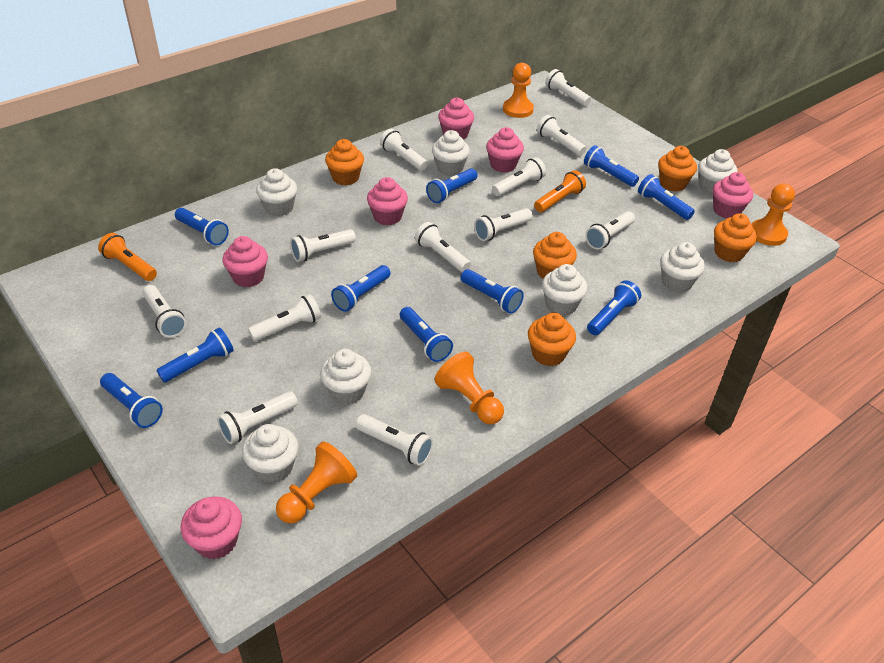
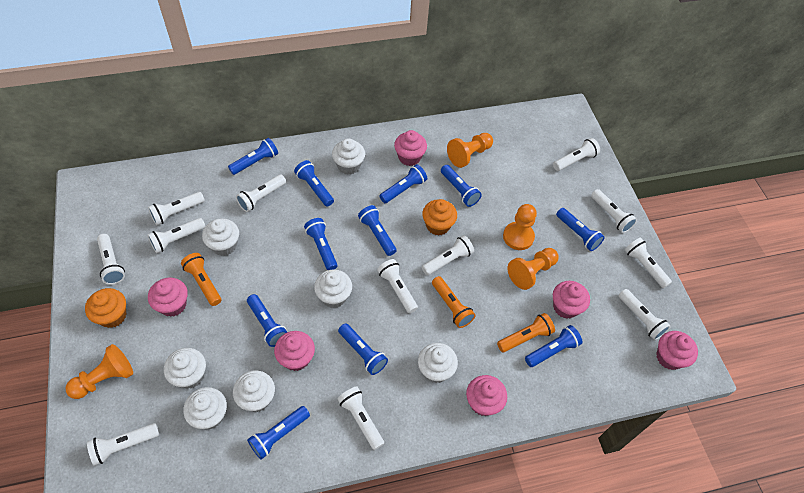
blue flashlight: [100,373,163,428] [156,327,234,382] [175,208,229,245] [331,265,391,312] [400,307,453,362] [426,168,477,203] [461,269,524,314] [584,145,639,187] [587,280,641,335] [638,174,695,220] = 10 -> [228,138,278,175] [247,294,287,347] [247,406,310,460] [294,160,334,207] [304,218,337,270] [338,323,388,375] [358,205,397,256] [380,164,427,203] [441,165,482,207] [525,325,582,367] [556,208,605,251] = 11
orange cupcake: [325,139,364,186] [528,312,576,366] [533,232,577,279] [658,146,697,192] [714,213,757,262] = 5 -> [85,288,126,328] [422,199,457,236] = 2
orange flashlight: [98,233,157,281] [534,170,586,212] = 2 -> [181,253,221,306] [432,276,476,328] [497,313,555,352] = 3

